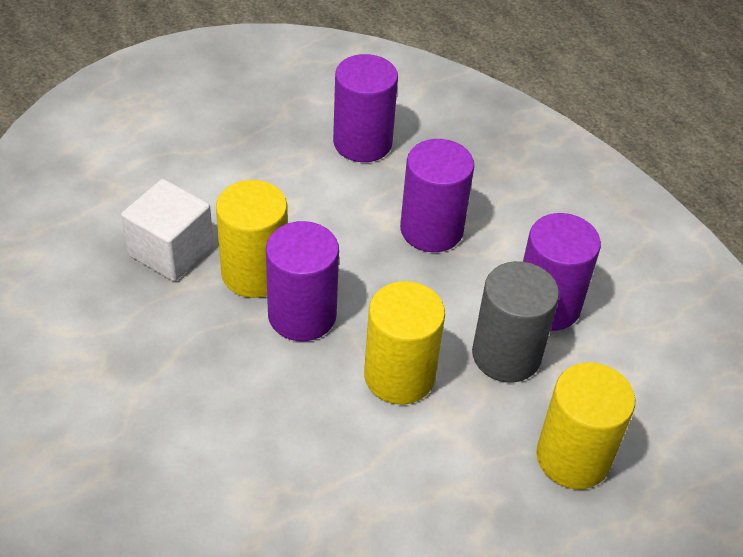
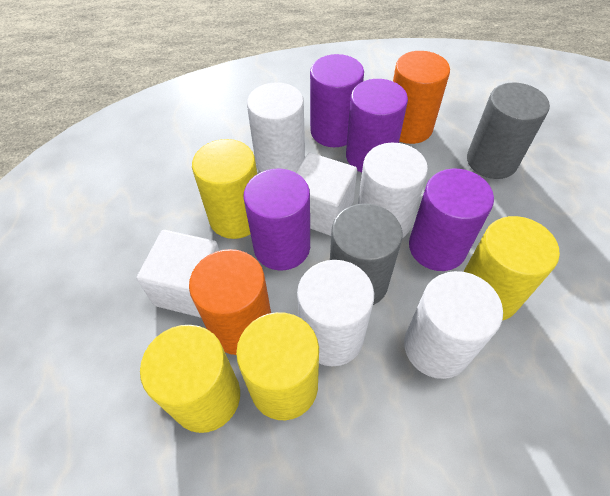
grey cylinder: [472,261,559,383] = 1 -> [330,204,403,305] [467,82,550,179] = 2
orange cylinder: none = 0 -> [189,249,271,355] [393,51,450,144] = 2
white cube: [121,179,213,281] = 1 -> [137,230,220,318] [296,153,357,236] = 2
white cylinder: none = 0 -> [247,82,305,173] [297,260,374,366] [358,143,428,238] [404,271,503,379] = 4
yellow cylinder: [216,180,288,298] [364,281,445,404] [536,363,635,489] = 3 -> [140,325,240,433] [192,139,257,239] [236,312,319,420] [463,216,560,320] = 4

